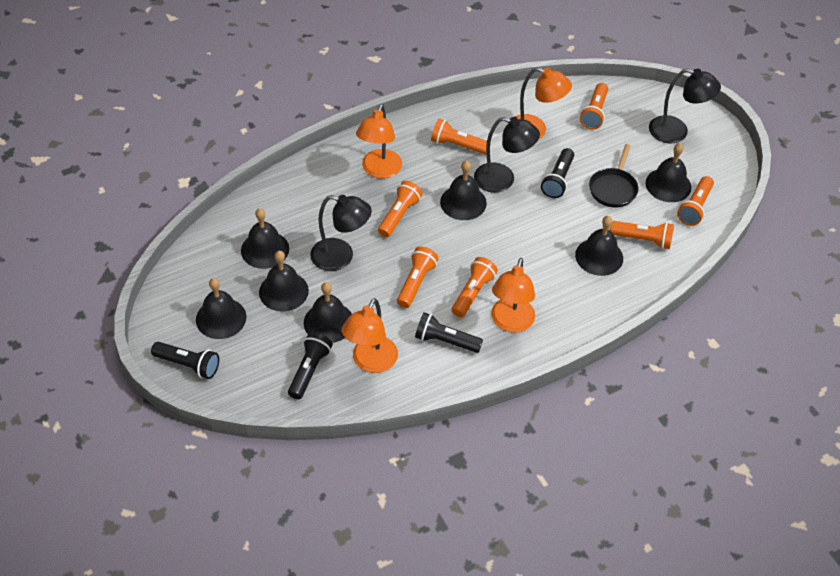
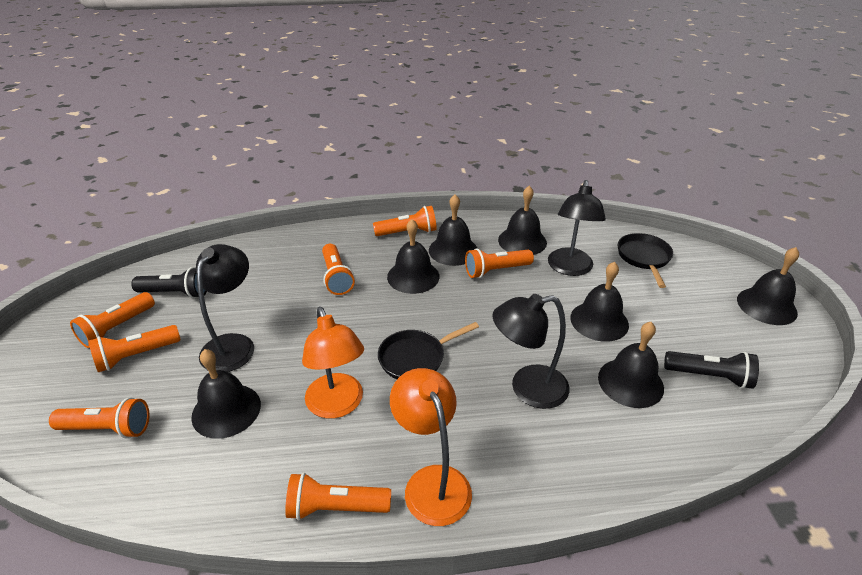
black flashlight: [151,342,219,379] [288,332,333,399] [415,312,483,353] [541,148,574,198] = 4 -> [131,267,207,298] [664,351,759,389] = 2
black pan: [589,144,638,208] = 1 -> [378,322,479,379] [617,233,673,288] = 2
orange lamp: [341,298,398,373] [356,104,402,179] [491,258,535,333] [508,67,572,140] = 4 -> [302,307,364,419] [390,368,472,526] = 2

